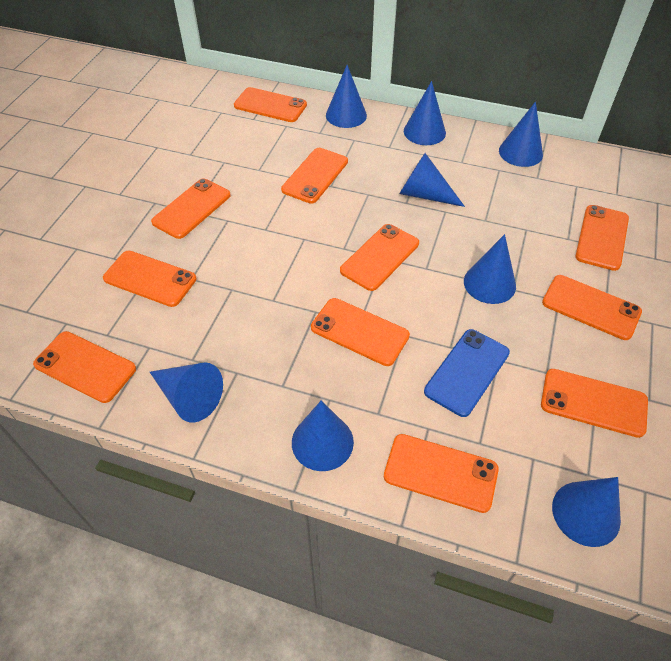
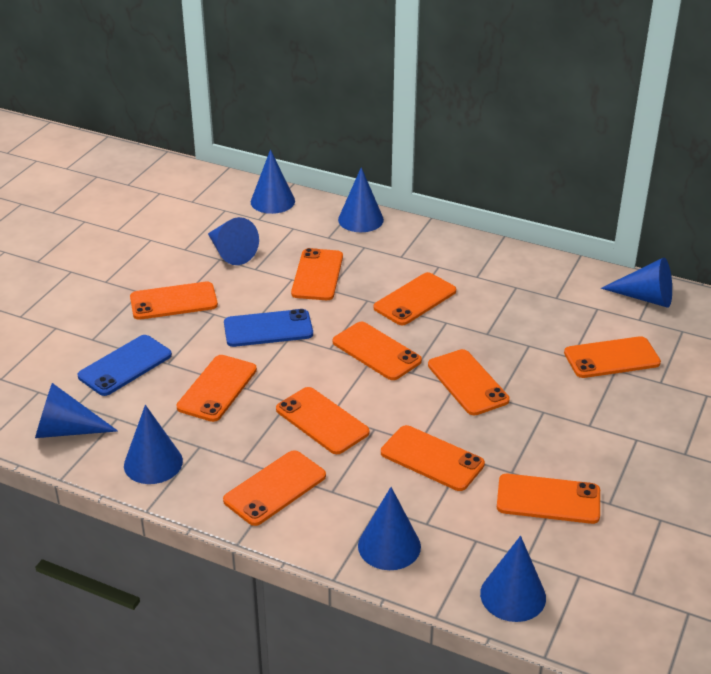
blue phone: [424,329,510,417] = 1 -> [78,335,172,396] [224,309,313,347] = 2

